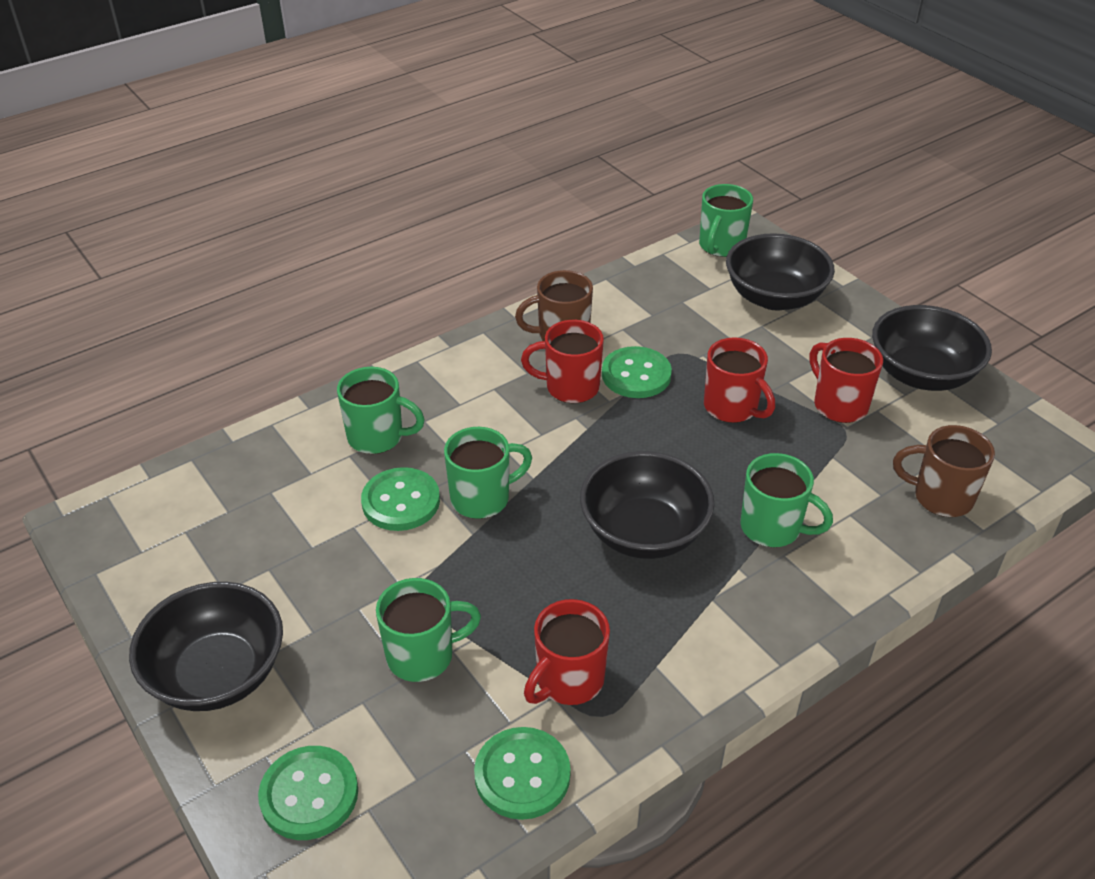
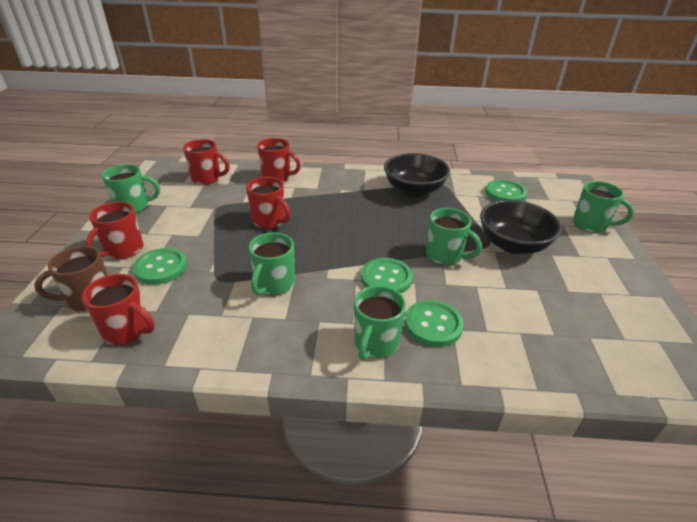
black bowl: [129,582,283,711] [580,451,715,559] [726,233,835,310] [872,305,992,391] = 4 -> [384,153,450,197] [480,200,562,254] = 2
brown mug: [515,270,593,341] [893,425,995,517] = 2 -> [34,246,108,312] = 1
red mug: [521,320,604,403] [524,599,610,705] [704,338,775,423] [810,338,883,423] = 4 -> [82,274,155,345] [86,202,143,259] [183,139,230,185] [246,177,291,229] [257,138,301,182] = 5

